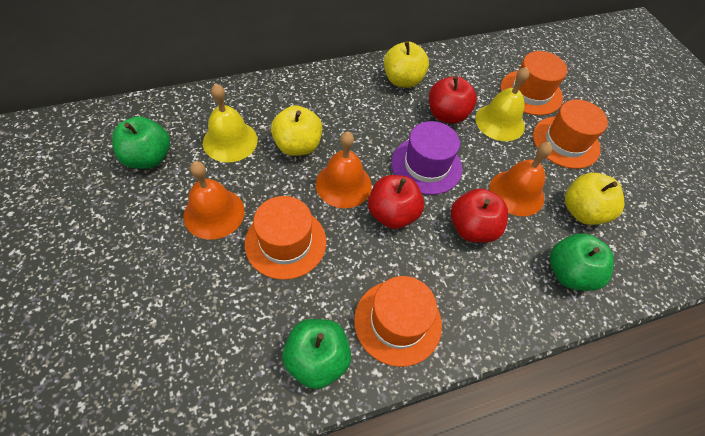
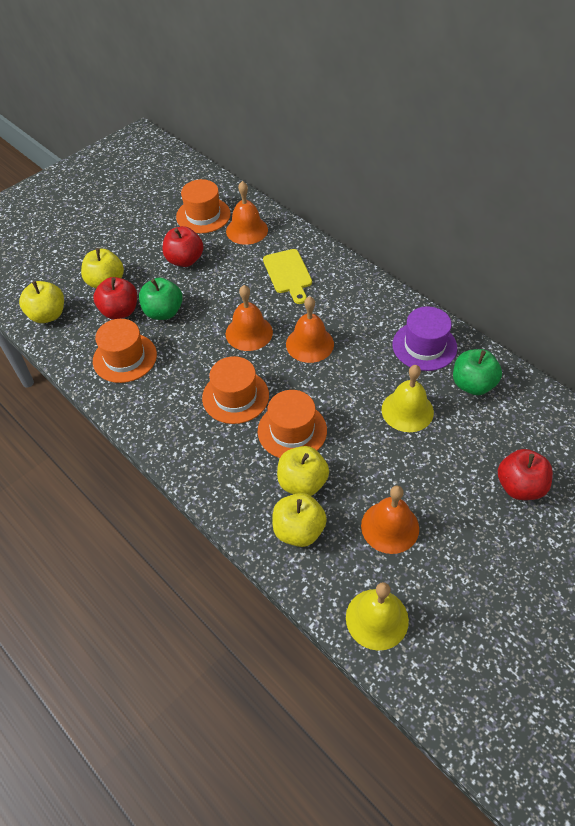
green apple: [112,116,170,169] [282,319,351,389] [550,233,614,291] = 3 -> [139,278,183,320] [453,349,502,395] = 2
orange bell: [184,161,245,240] [316,131,372,208] [489,142,552,216] = 3 -> [226,181,268,245] [226,285,273,351] [286,296,334,363] [361,486,419,554] = 4
yellow apple: [271,105,322,156] [384,41,429,88] [565,173,624,225] = 3 -> [19,281,64,323] [81,248,124,288] [272,493,327,547] [277,446,329,496] = 4
yellow cutting board: none = 0 -> [263,249,312,304] = 1

